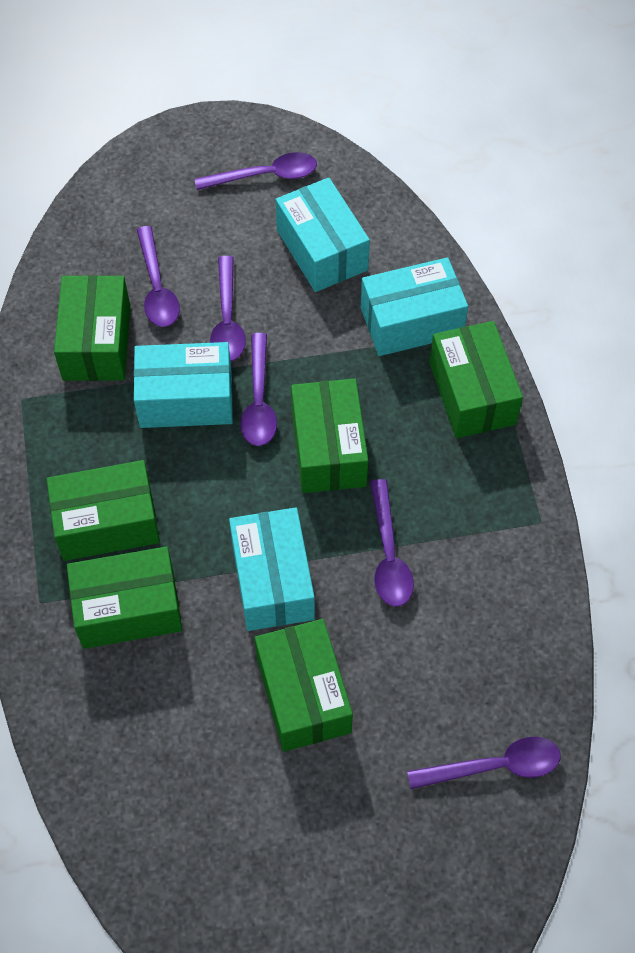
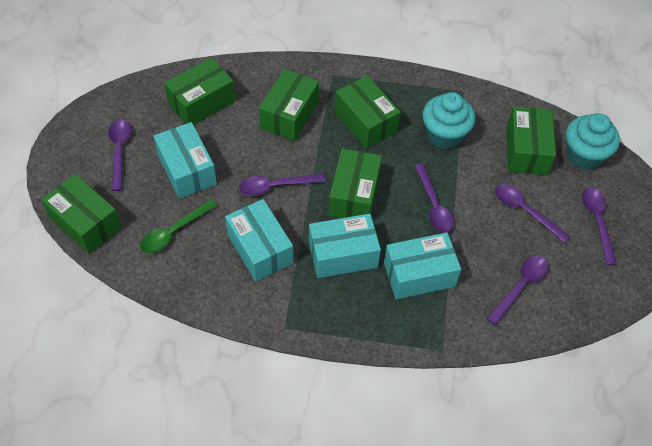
green spoon: none = 0 -> [140,199,218,253] = 1
turquoise cupcake: none = 0 -> [423,92,475,149] [566,113,620,170] = 2

